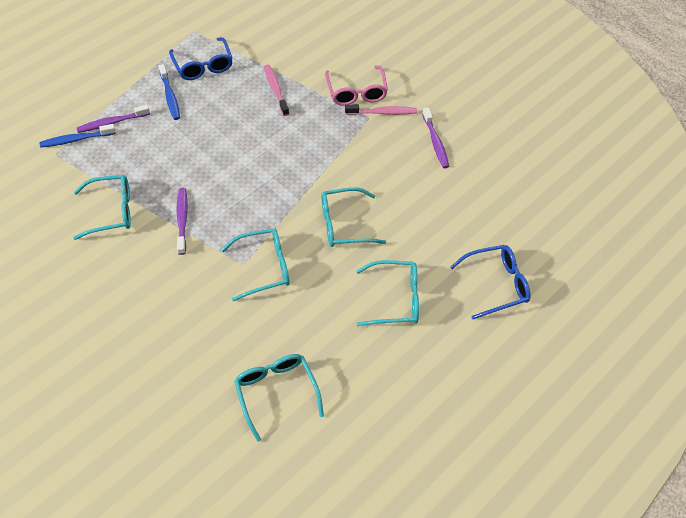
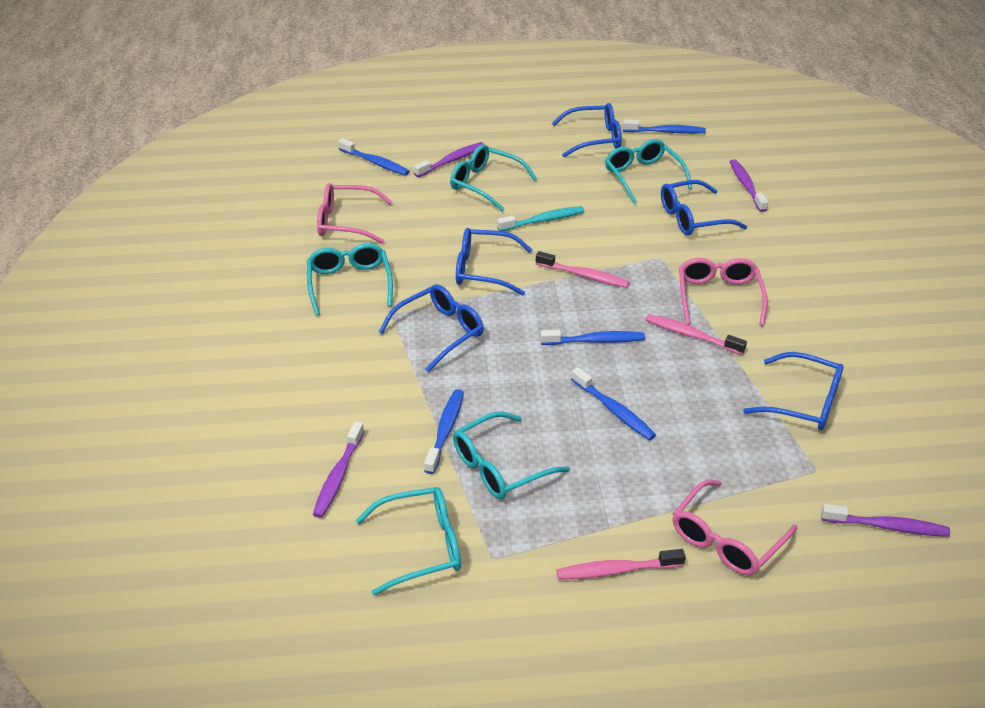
blue glasses: [169,37,233,80] [450,245,531,319] = 2 -> [379,284,484,372] [456,228,532,296] [552,103,622,157] [661,180,747,235] [743,352,844,430] = 5
blue toothbrush: [40,124,116,147] [159,64,180,120] = 2 -> [338,138,410,176] [424,389,464,474] [540,330,645,345] [571,367,656,440] [623,120,706,134] = 5
pink glasses: [325,65,388,105] = 1 -> [317,183,393,243] [672,480,797,575] [679,258,767,326] = 3
pink toothbrush: [264,65,289,116] [345,104,417,115] = 2 -> [536,251,630,288] [556,549,686,579] [645,314,747,355] = 3
purple toothbrush: [77,105,150,133] [176,188,188,255] [422,107,449,168] = 3 -> [313,421,364,518] [414,142,484,177] [730,159,768,212] [821,504,950,537] = 4
turquoise toothbrush: none = 0 -> [497,206,584,231] = 1

